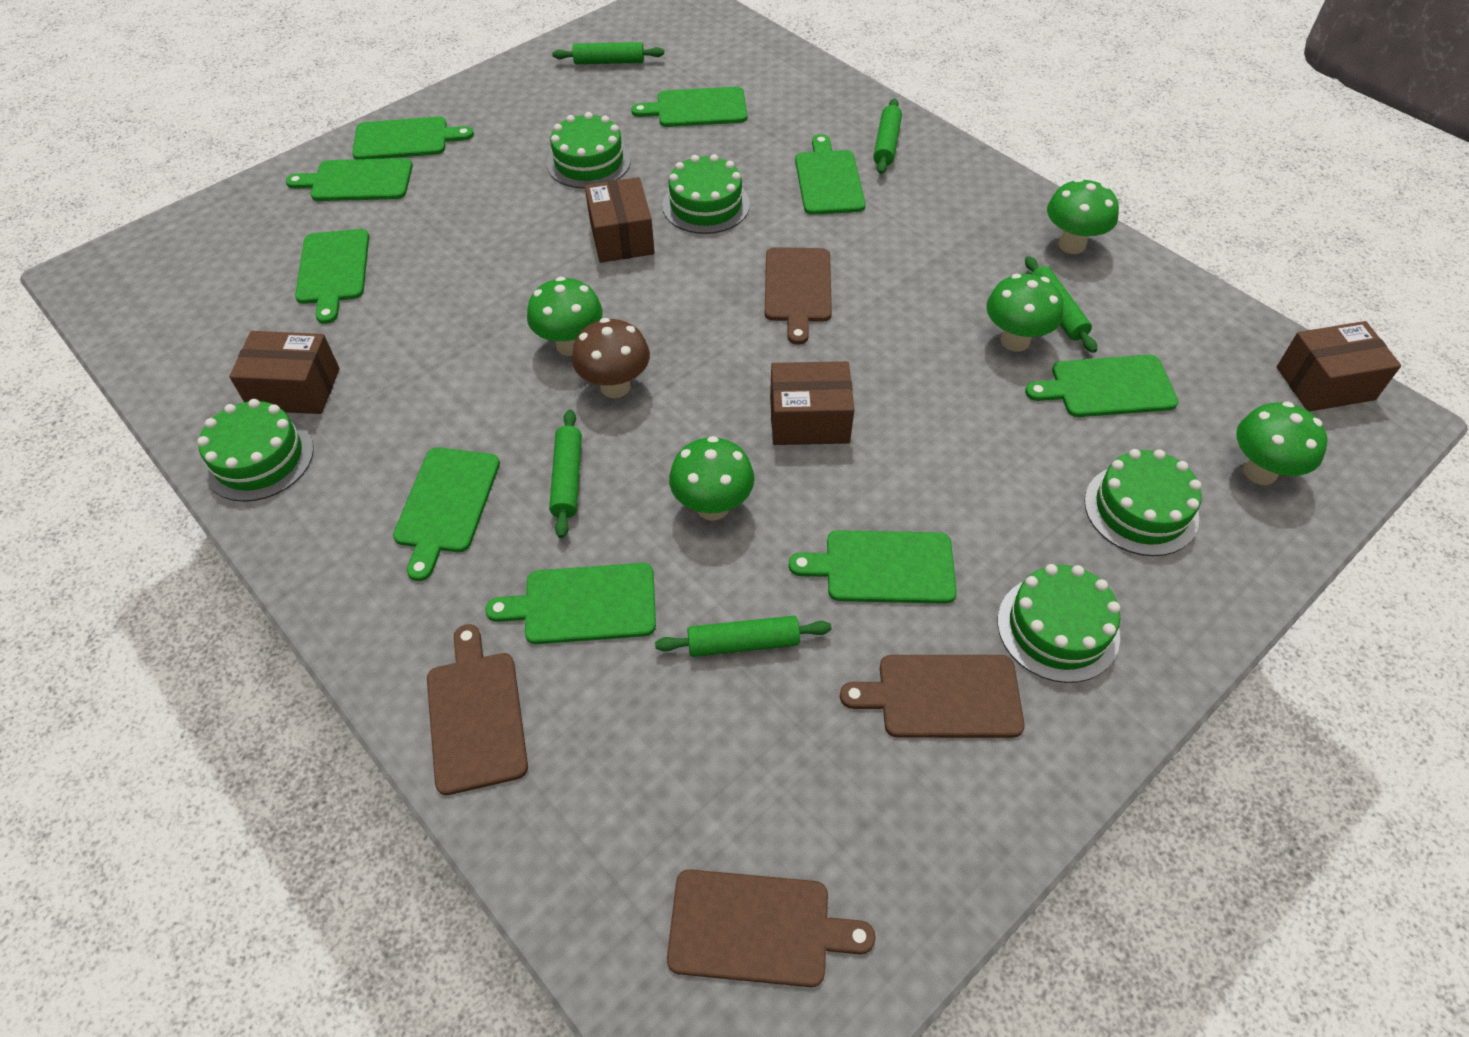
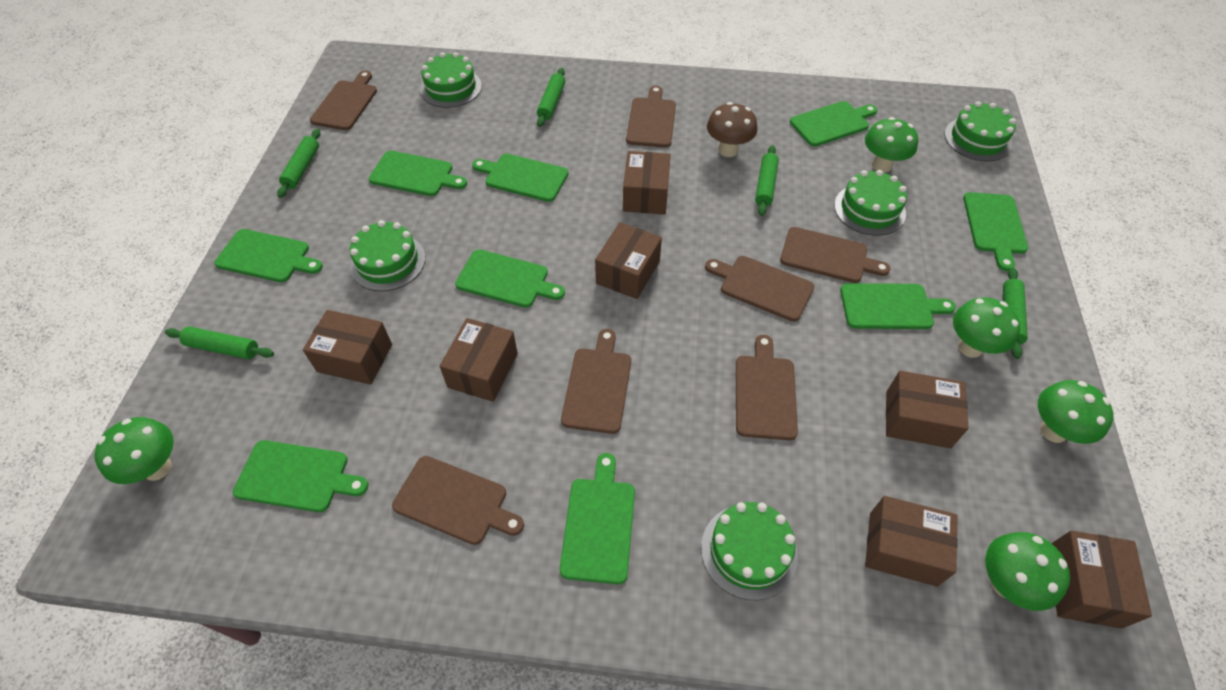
brown box: [229,331,340,414] [585,177,655,263] [770,361,854,445] [1277,321,1401,412] = 4 -> [303,310,392,385] [440,318,518,402] [595,222,662,299] [623,151,671,214] [865,496,958,587] [886,371,969,448] [1051,530,1152,629] = 7
brown cutting board: [427,624,528,795] [667,869,876,987] [765,247,832,345] [840,655,1025,738] = 4 -> [310,71,377,130] [392,456,524,545] [561,329,631,434] [626,86,676,148] [705,256,814,322] [736,335,798,440] [780,227,890,283] = 7

